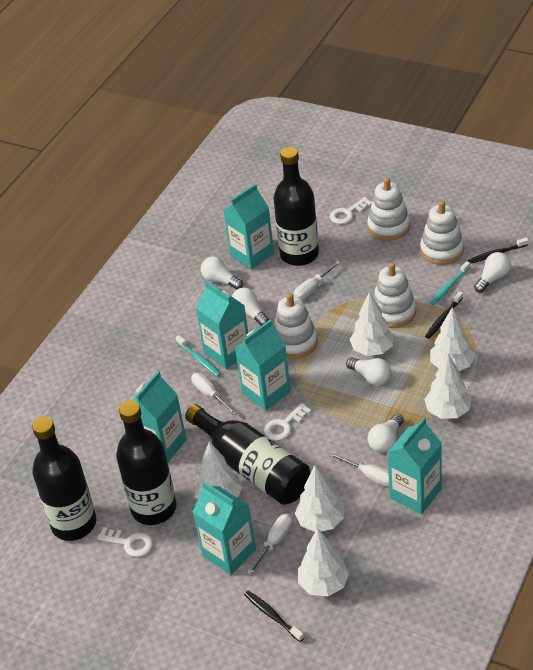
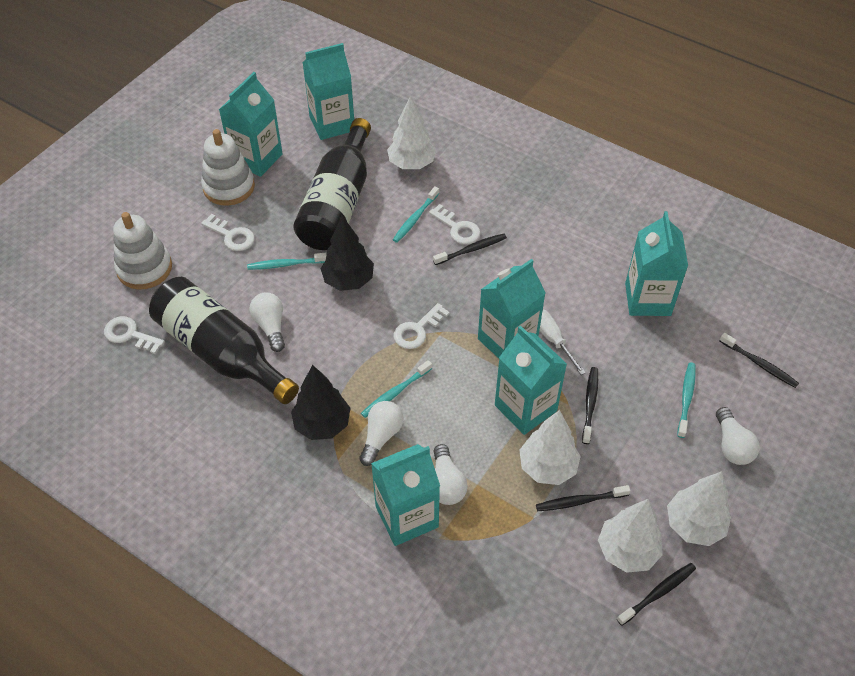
black bottle: [32,416,97,541] [116,400,177,525] [185,404,310,505] [273,147,319,266] = 4 -> [149,277,299,404] [293,118,371,250] = 2
black toothbrush: [244,591,304,642] [425,291,463,339] [468,238,529,264] = 3 -> [433,234,507,265] [536,485,631,511] [582,367,598,444] [617,563,696,626] [720,333,799,388] = 5
black tree: none = 0 -> [291,365,350,440] [321,216,374,291] = 2
turquoise toothbrush: [176,335,221,377] [430,261,470,305] = 2 -> [247,252,327,270] [361,360,432,418] [393,186,439,243] [677,362,696,438] = 4
white key: [97,527,153,557] [264,403,312,440] [330,197,372,224] = 3 -> [104,316,165,354] [201,214,255,251] [394,303,450,349] [429,204,481,244] = 4
white light bulb: [201,256,243,290] [232,287,269,326] [346,357,391,386] [368,414,404,453] [474,252,511,293] = 5 -> [249,292,285,352] [359,401,404,466] [433,444,468,505] [716,407,760,465] = 4
white screwdriver: [191,373,237,415] [248,514,293,574] [294,261,341,300] [329,452,389,487] = 4 -> [539,310,586,375] = 1
white stacking toy: [274,293,318,359] [367,178,410,241] [373,262,416,328] [420,200,464,265] = 4 -> [113,212,172,290] [201,129,255,206] = 2
white tree: [195,442,243,499] [295,465,344,532] [298,528,349,596] [349,291,394,356] [424,353,471,419] [430,307,475,371] = 6 -> [387,95,436,169] [519,410,581,485] [598,499,663,573] [667,471,731,546] = 4

